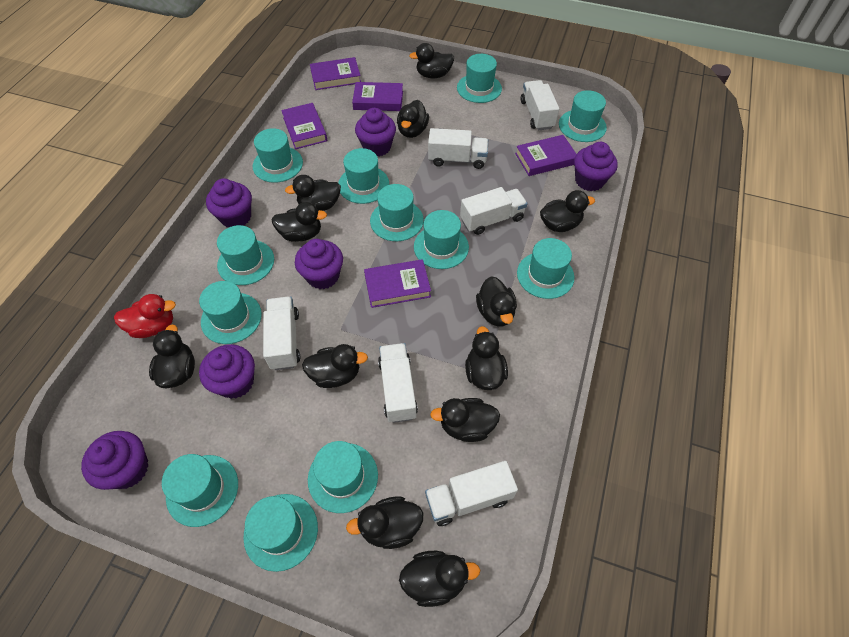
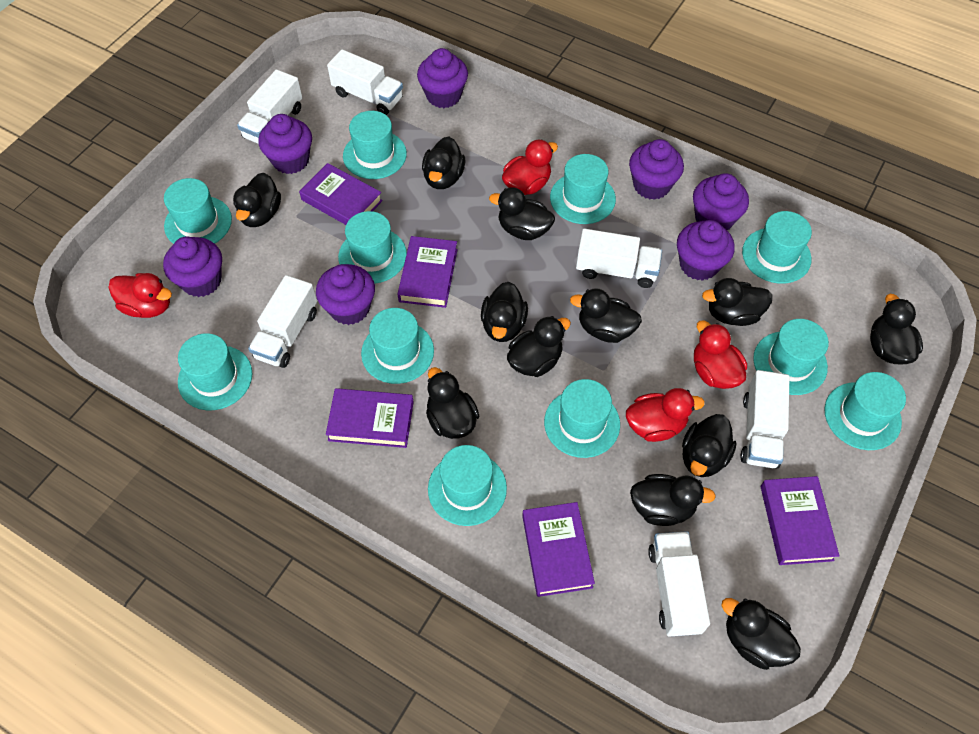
purple cupcake: [81,431,149,490] [199,344,255,399] [206,179,252,227] [295,239,343,289] [355,108,396,157] [574,142,618,191] = 6 -> [163,236,222,297] [259,114,312,174] [316,264,375,325] [417,48,468,108] [629,139,684,200] [677,220,735,281] [693,173,749,230] = 7
red duck: [114,294,176,338] = 1 -> [108,273,172,318] [502,139,558,195] [626,388,705,442] [694,320,747,389] = 4
turquoise hat: [162,454,238,527] [199,281,262,344] [217,225,274,285] [243,494,318,572] [253,128,303,183] [308,441,378,513] [338,148,389,204] [370,184,424,241] [414,210,469,269] [457,54,502,103] [517,238,574,299] [559,90,607,142] = 12 -> [164,178,232,244] [178,333,252,410] [338,211,407,284] [343,111,407,179] [361,308,434,384] [428,445,507,526] [544,379,620,458] [550,154,616,224] [742,211,812,284] [753,319,829,395] [825,372,906,450] = 11

